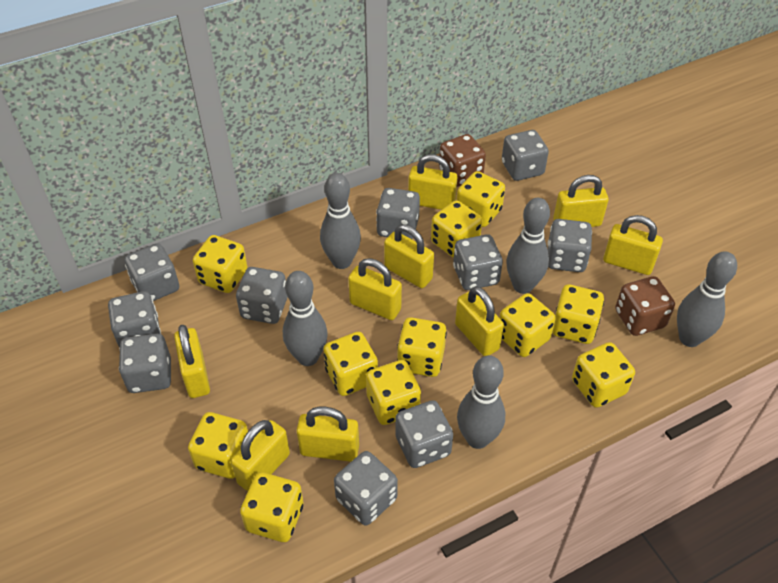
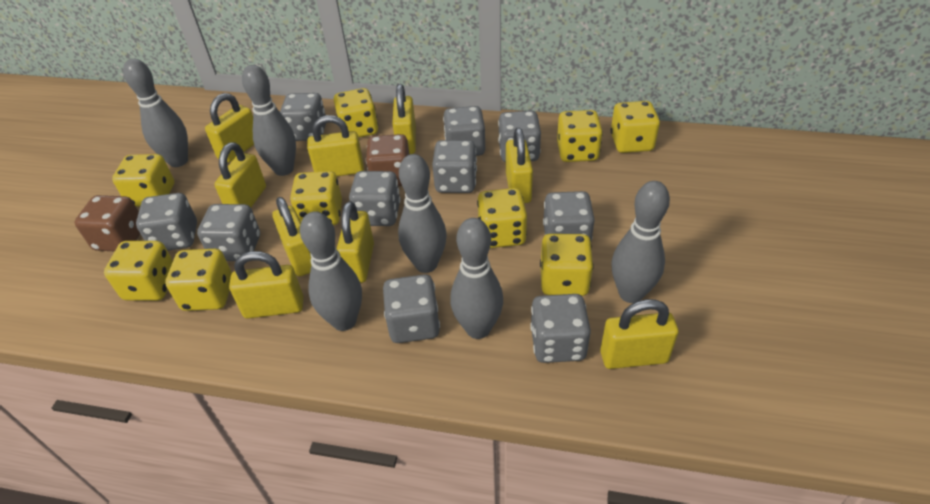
grey bowling pin: [283,271,328,366] [320,173,361,269] [457,355,505,449] [506,198,550,294] [677,251,737,347] = 5 -> [123,59,188,167] [242,65,296,176] [300,211,362,331] [398,154,447,273] [450,218,503,339] [611,181,670,303] = 6
yellow dice: [188,412,248,479] [193,235,247,293] [240,472,304,542] [323,332,378,396] [366,360,421,425] [397,317,447,377] [431,200,482,258] [457,171,505,227] [499,293,556,357] [552,284,604,344] [572,342,635,408] = 11 -> [104,241,173,301] [112,154,174,207] [165,249,232,311] [290,171,342,225] [334,88,378,138] [477,188,527,248] [540,234,594,296] [557,110,603,162] [611,101,660,153] = 9

